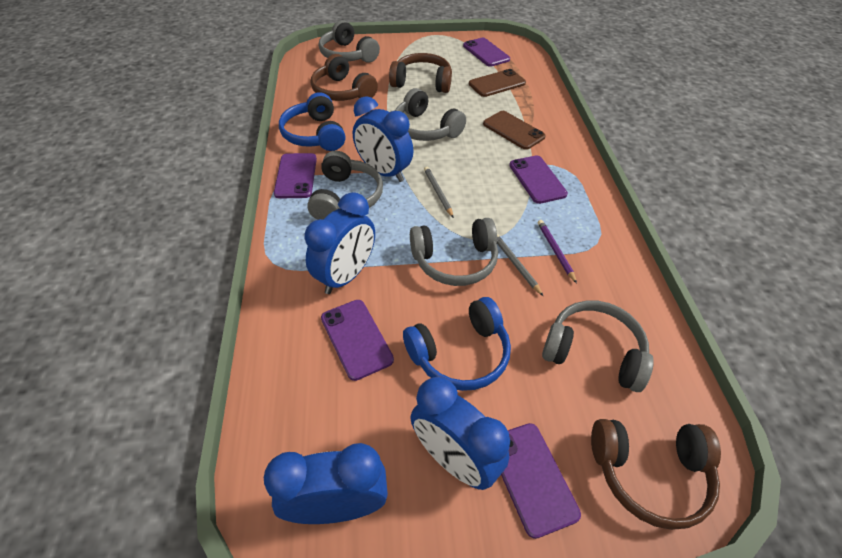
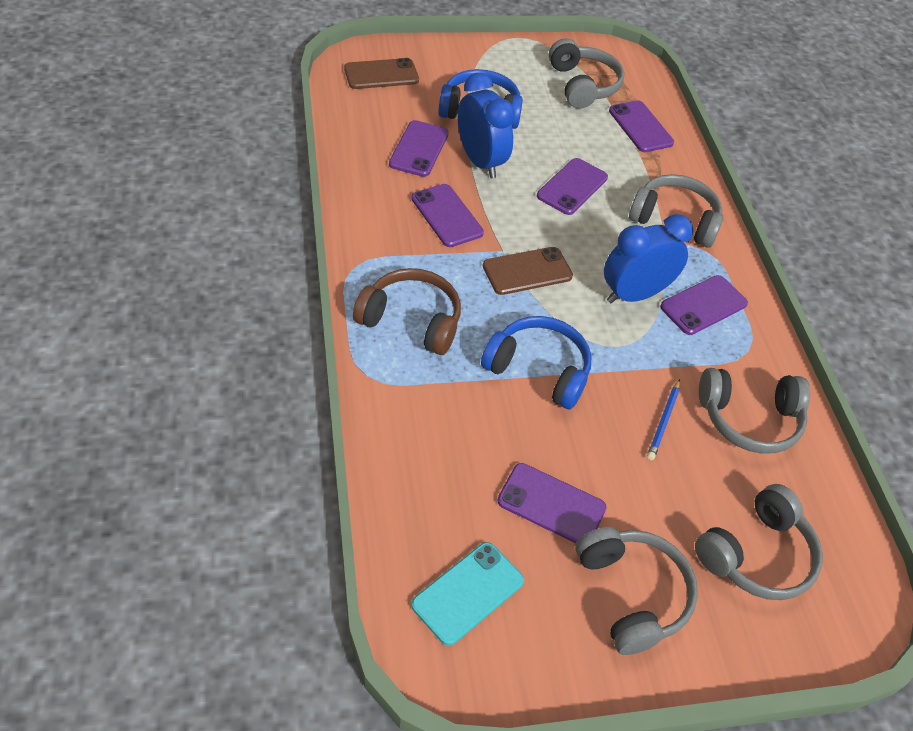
blue clock: [264,443,388,524] [305,192,375,294] [353,96,413,182] [410,377,510,490] = 4 -> [458,73,515,178] [604,214,694,303] = 2
blue pencil: none = 0 -> [647,379,680,460] = 1
brown headphones: [311,54,378,101] [389,53,452,93] [591,419,721,530] = 3 -> [353,268,461,355] = 1
grey pencil: [424,167,454,218] [497,234,543,296] = 2 -> none = 0
purple pencil: [538,220,577,283] = 1 -> none = 0
purple phone: [274,153,317,199] [321,300,394,381] [463,38,510,67] [501,423,581,539] [509,155,568,204] = 5 -> [389,120,449,177] [411,184,484,247] [497,463,606,543] [537,158,608,215] [609,100,674,152] [660,275,748,335] = 6
turquoise phone: none = 0 -> [411,542,524,646] = 1

